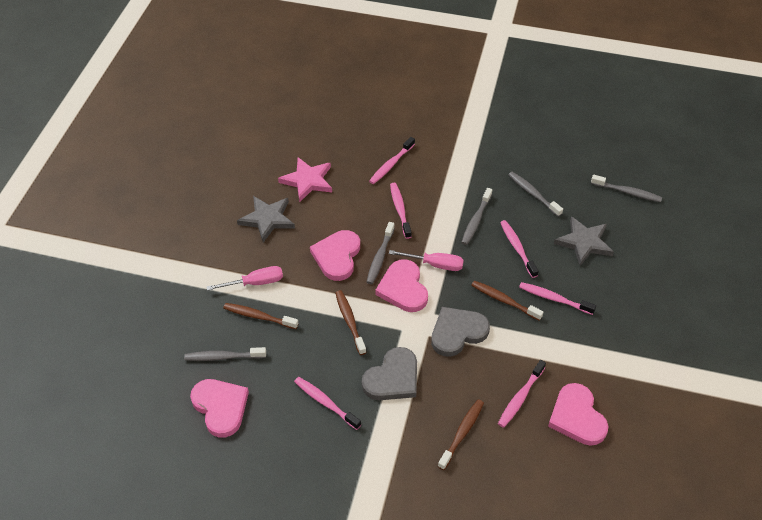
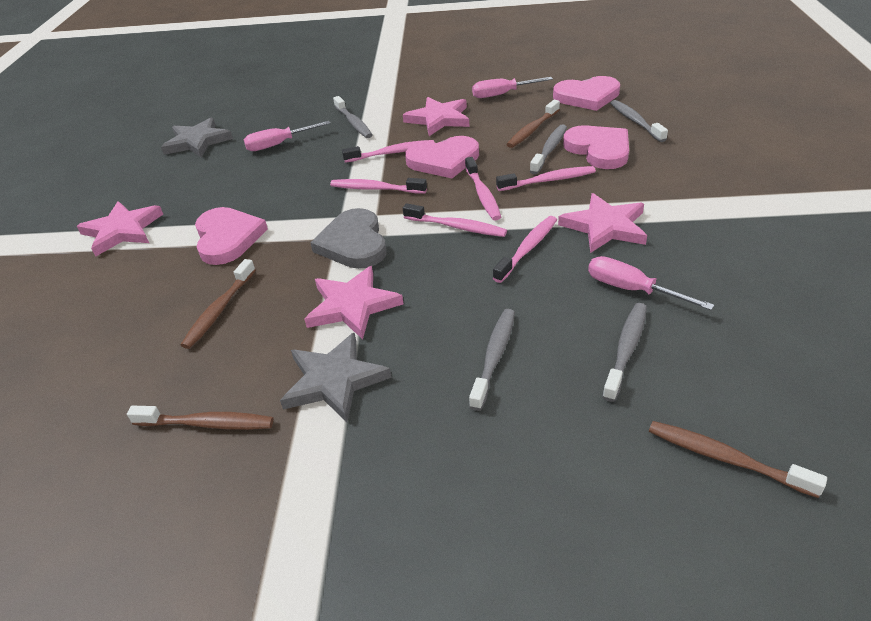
grey heart: [362,347,417,400] [431,307,490,357] = 2 -> [310,208,386,269] = 1
pink screwdriver: [206,266,283,291] [389,250,464,271] = 2 -> [244,121,330,151] [472,77,553,98] [588,256,715,310] = 3
pink star: [278,157,332,202] = 1 -> [77,201,163,257] [304,266,403,339] [403,97,469,136] [558,193,647,253] = 4

